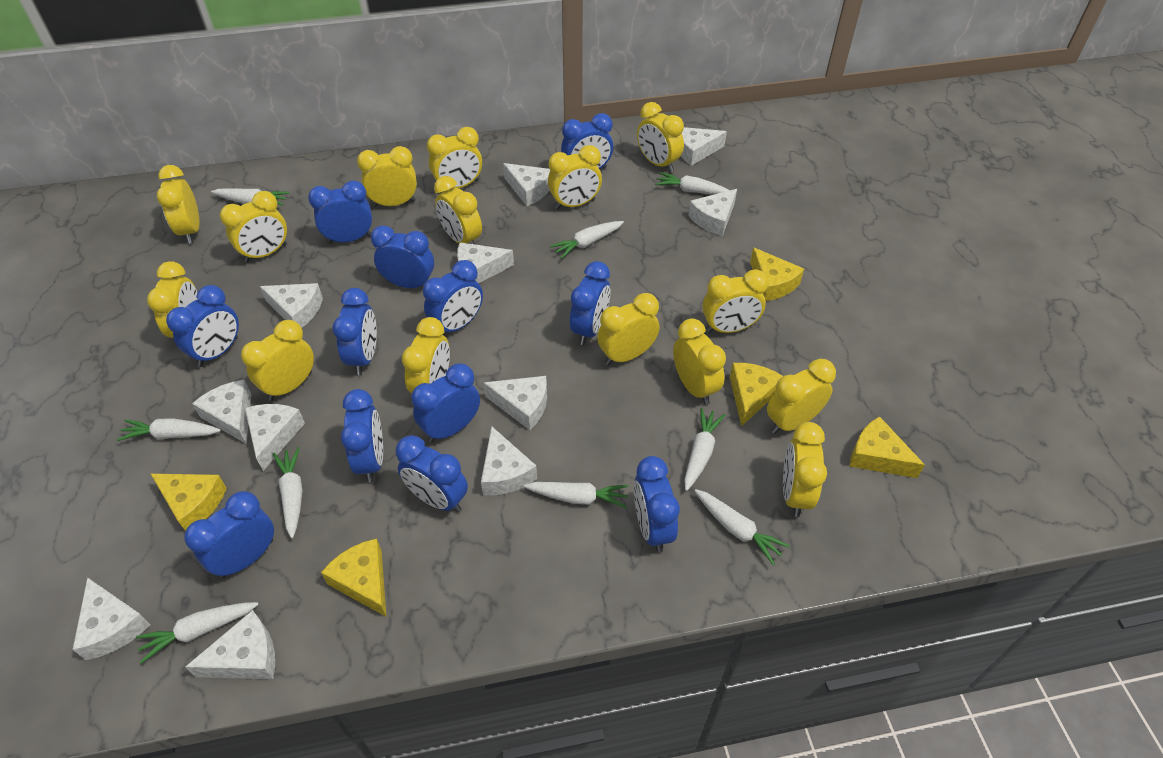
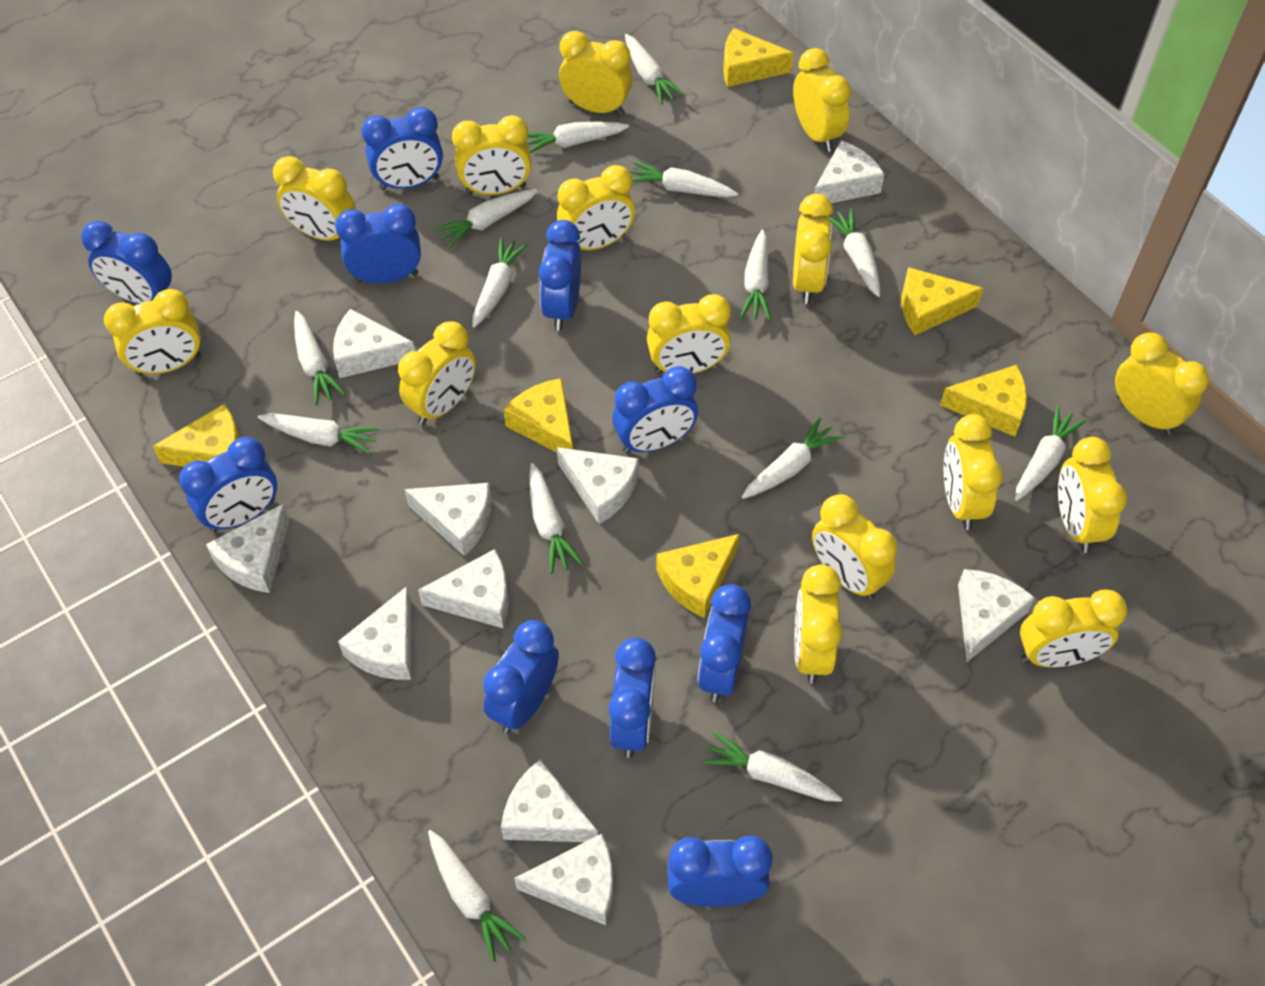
blue clock: [166,285,239,367] [184,491,274,578] [308,180,372,244] [332,288,377,375] [341,389,383,482] [371,225,434,288] [396,435,468,513] [411,363,480,443] [423,260,483,335] [561,113,613,169] [570,261,611,345] [634,456,680,553] = 12 -> [81,221,172,304] [179,437,277,532] [335,204,421,284] [362,107,443,190] [483,620,559,733] [539,220,581,331] [609,638,656,758] [612,366,698,454] [667,836,773,907] [697,584,751,702] = 10
white carrot: [117,418,221,441] [136,602,259,664] [211,188,289,206] [273,447,302,538] [524,482,629,508] [550,221,624,259] [655,172,730,195] [684,408,725,491] [695,489,789,565] = 9 -> [258,413,380,455] [294,311,346,405] [428,830,526,962] [434,189,538,248] [473,237,528,328] [527,121,629,153] [530,463,583,574] [625,34,685,105] [630,161,738,197] [702,731,842,802] [740,230,771,320] [742,417,843,499] [829,208,880,297] [1015,406,1086,501] = 14
white cheese: [72,577,151,660] [185,610,275,679] [192,380,251,444] [245,404,305,471] [260,283,323,328] [457,242,514,283] [481,426,537,495] [483,376,547,430] [503,163,550,206] [681,127,727,166] [688,189,737,236] = 11 -> [206,503,290,593] [333,309,415,378] [338,586,411,680] [404,483,492,556] [418,549,509,628] [501,760,598,842] [514,834,613,925] [557,447,639,524] [814,140,884,203] [958,569,1035,662] = 10
yellow cheese: [151,474,227,531] [321,538,386,617] [730,363,783,426] [750,247,804,301] [849,416,925,478] = 5 -> [153,404,240,467] [504,378,573,452] [656,534,740,618] [723,28,794,87] [902,267,983,335] [940,365,1027,437] = 6

